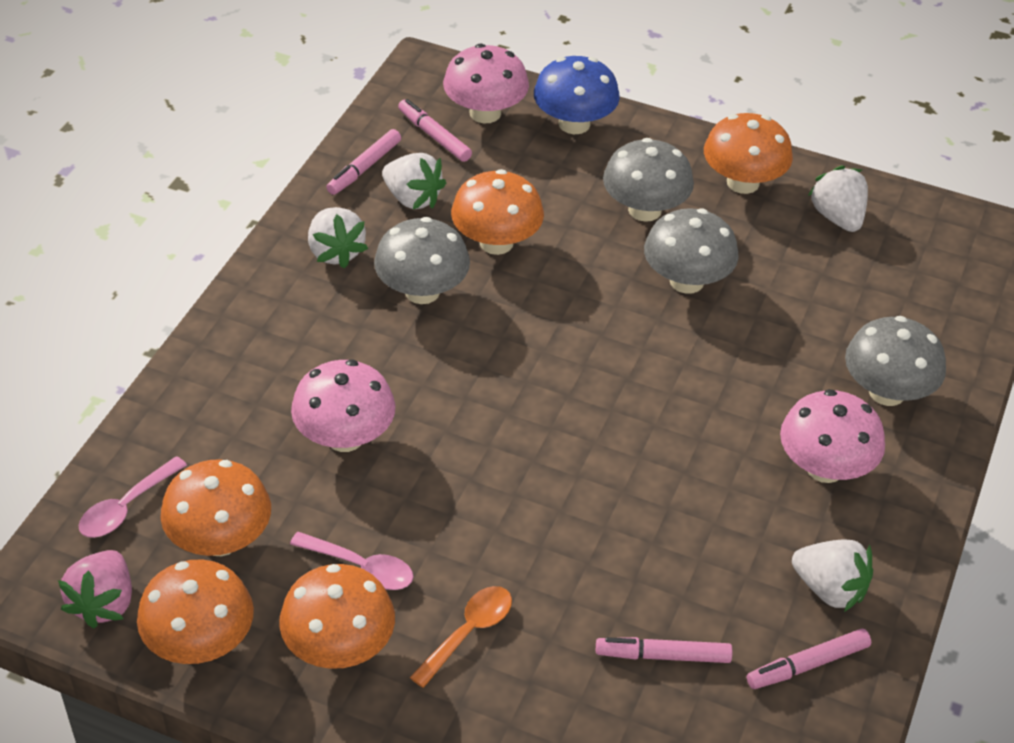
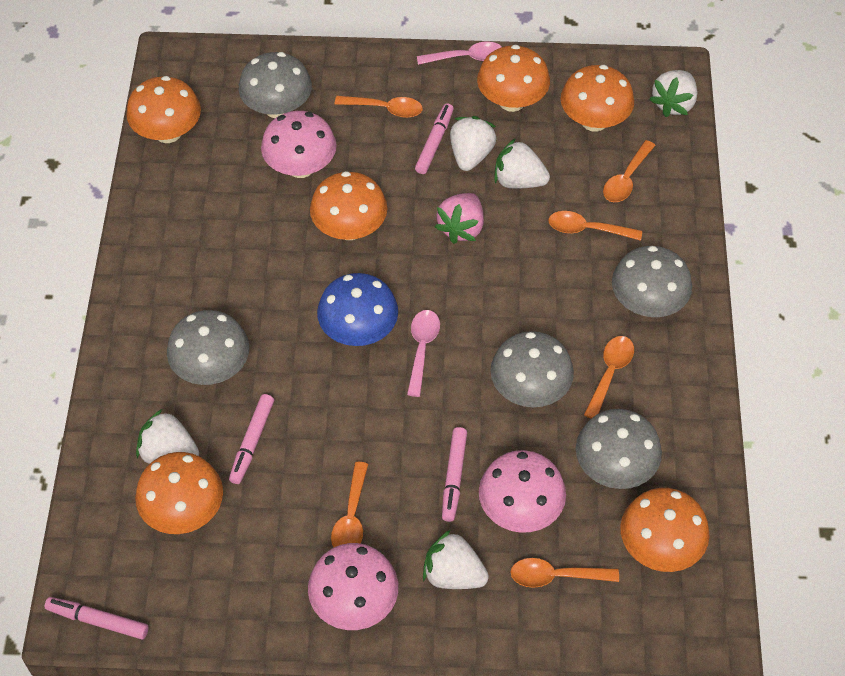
grey mushroom: [374,217,470,304] [603,138,694,222] [644,208,739,294] [845,316,946,406] = 4 -> [167,310,249,385] [239,52,312,118] [490,331,574,407] [576,409,662,489] [612,246,692,317] = 5
orange mushroom: [137,560,254,664] [160,459,271,556] [279,564,395,669] [451,169,544,255] [704,113,793,194] = 5 -> [126,76,201,143] [135,452,223,534] [310,171,387,240] [477,45,550,112] [561,65,634,131] [620,488,710,572] = 6
orange spoon: [410,586,512,688] = 1 -> [331,462,368,547] [334,96,423,118] [510,558,619,588] [548,211,642,241] [584,336,634,419] [603,140,655,202] = 6
white strawberry: [308,207,368,269] [382,153,446,209] [792,539,873,612] [808,165,868,232] = 4 -> [136,409,199,464] [423,530,489,589] [450,116,497,171] [494,138,550,188] [649,70,697,117] = 5

